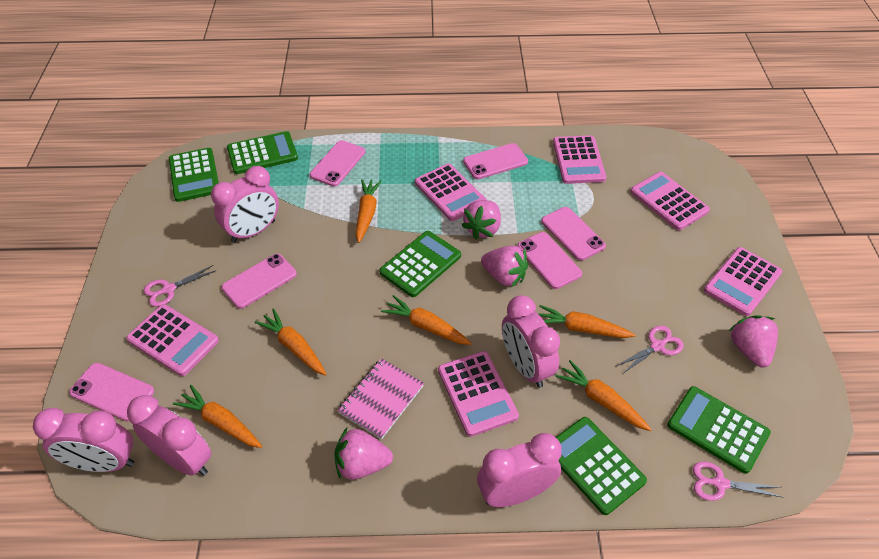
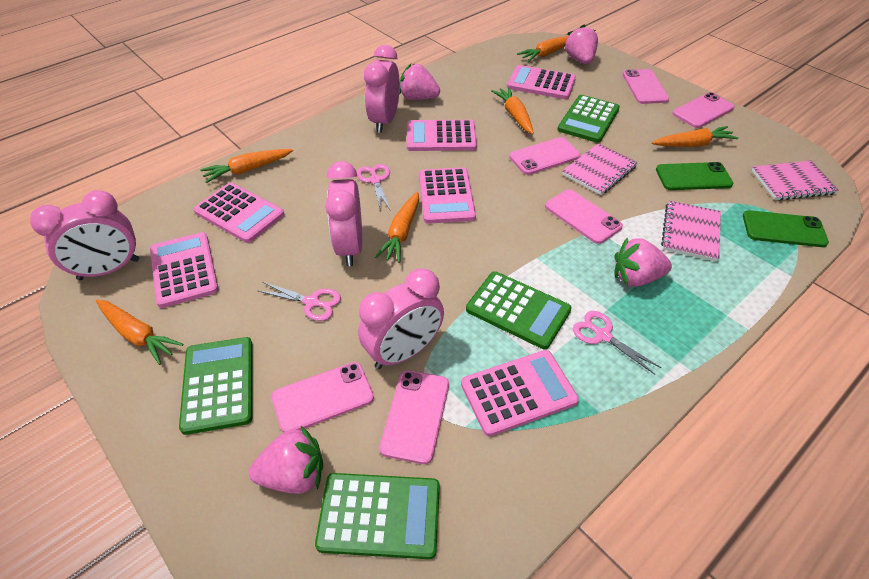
green calculator: [169,148,219,202] [227,131,298,174] [379,231,461,297] [556,417,647,515] [667,386,771,474] = 5 -> [179,337,253,435] [315,473,440,559] [466,271,572,349] [557,95,620,143] = 4
green phone: none = 0 -> [656,162,733,190] [743,210,829,247] = 2
pink clock: [33,408,134,472] [127,395,211,476] [211,166,279,243] [477,433,562,507] [502,295,560,388] = 5 -> [30,190,139,280] [325,161,362,266] [358,268,444,369] [364,45,400,133] = 4
pink notebook: [337,358,424,440] = 1 -> [562,143,638,195] [661,201,721,261] [751,161,839,201] = 3

